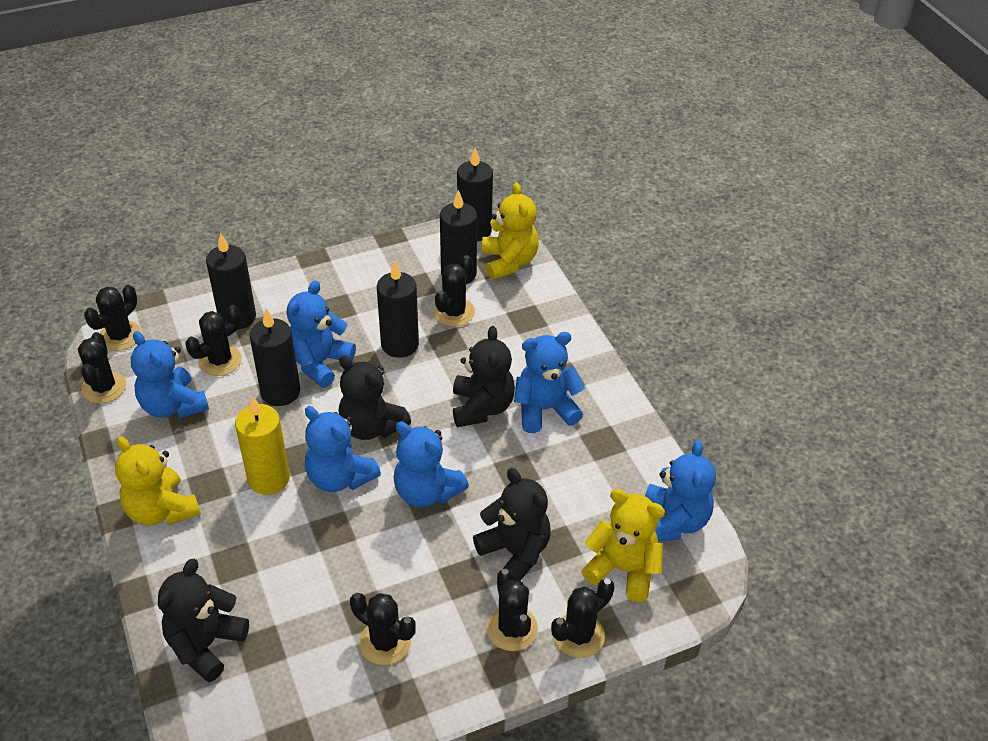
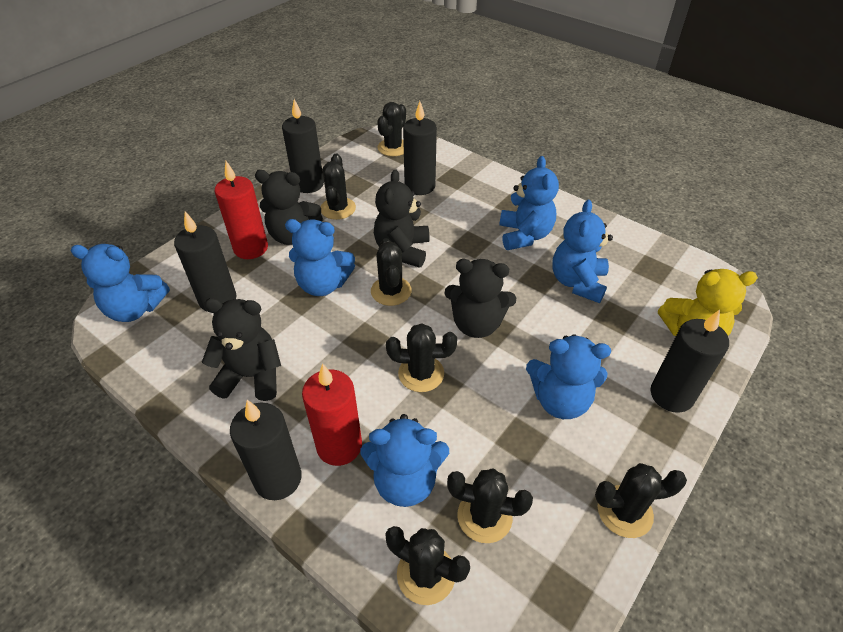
red candle: none = 0 -> [214,161,268,259] [302,364,362,466] = 2
yellow candle: [235,396,290,495] = 1 -> none = 0
yellow teddy bear: [115,436,201,526] [482,182,539,279] [581,489,665,602] = 3 -> [658,269,758,336] = 1

